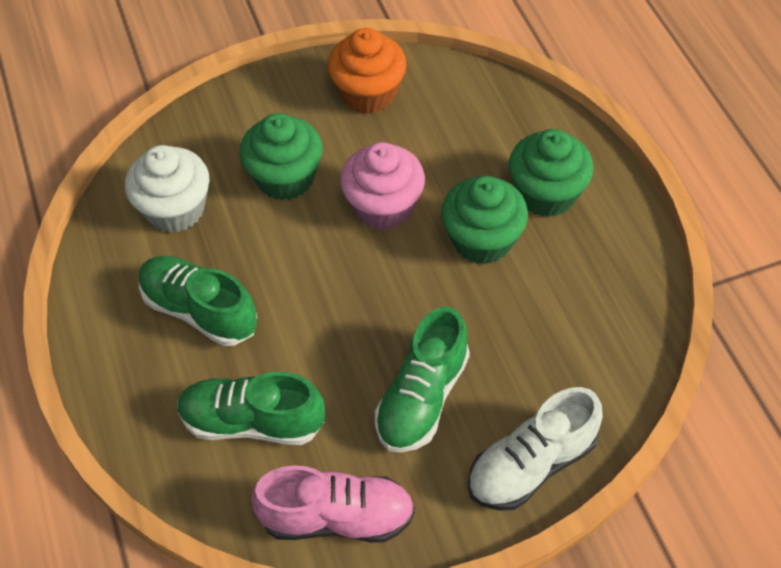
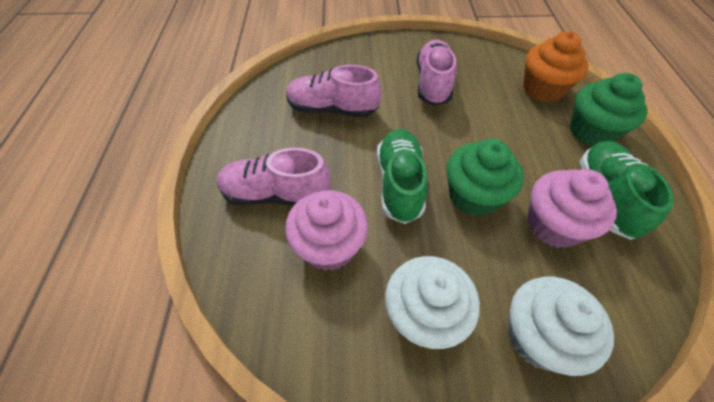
green cupcake: [240,113,323,200] [441,176,528,264] [509,129,594,217] = 3 -> [446,139,524,217] [570,73,648,146] = 2
green shoe: [139,256,257,346] [177,372,325,445] [375,306,470,453] = 3 -> [377,129,428,224] [580,141,674,240] = 2
pink cupcake: [340,142,425,230] = 1 -> [285,190,368,271] [528,169,617,248] = 2
pink shoe: [251,466,415,543] = 1 -> [217,148,331,206] [286,65,381,118] [416,40,456,106] = 3
white cupcake: [125,145,210,233] = 1 -> [385,256,480,349] [508,277,614,376] = 2
white shoe: [468,387,603,511] = 1 -> none = 0

